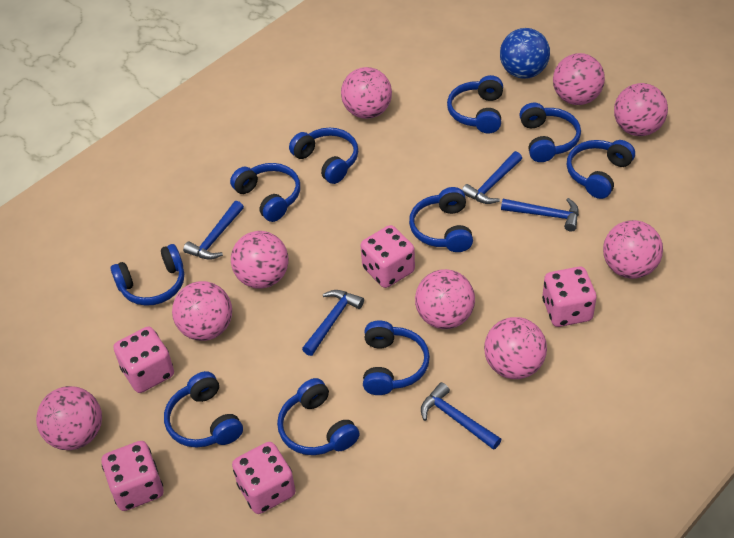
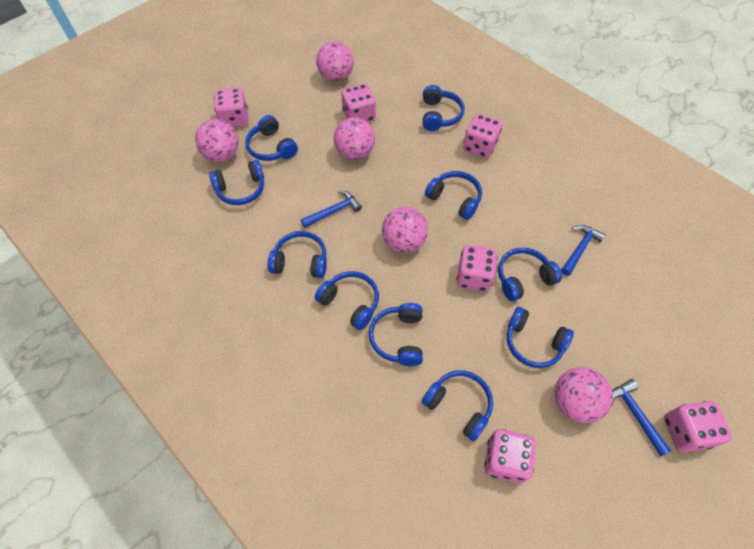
blue ball: [500,28,550,79] = 1 -> none = 0
blue hammer: [183,201,244,260] [302,290,364,356] [421,382,502,450] [462,151,522,204] [501,198,579,232] = 5 -> [301,190,362,228] [561,225,606,276] [612,379,671,457] = 3
pink ball: [36,386,102,450] [172,281,232,341] [231,231,289,289] [341,67,392,119] [415,269,475,329] [484,317,547,379] [553,53,605,105] [603,220,663,279] [614,83,668,136] = 9 -> [195,119,239,162] [316,41,354,82] [334,117,375,160] [382,207,428,253] [554,367,613,423] = 5
pink dice: [101,441,163,511] [113,326,174,393] [232,442,296,514] [361,225,415,288] [542,267,597,327] = 5 -> [214,88,249,128] [341,84,376,122] [456,245,498,291] [463,114,502,158] [484,429,536,483] [664,401,732,452] = 6

